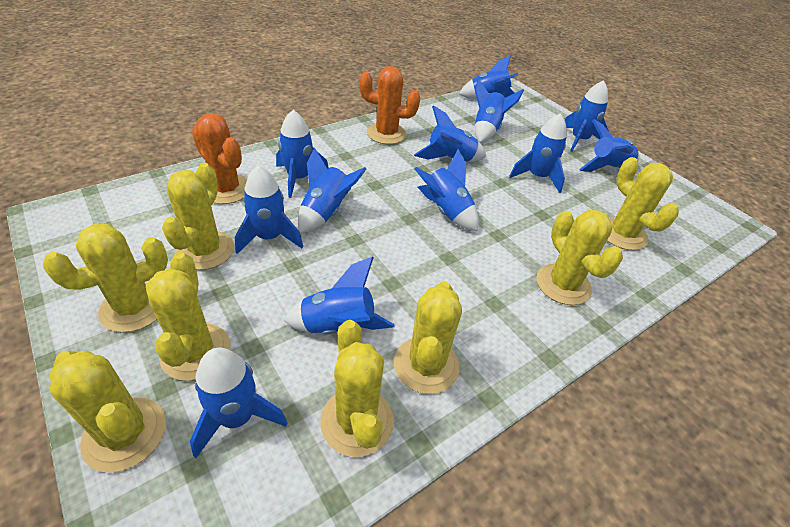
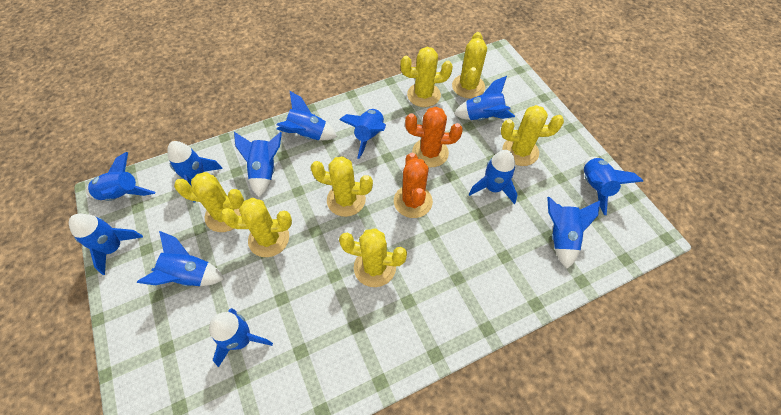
yellow cactus: [43,224,168,332] [50,351,166,473] [146,252,230,381] [162,163,234,270] [320,320,394,457] [394,281,462,394] [536,210,623,305] [607,157,679,250] = 8 -> [174,172,244,232] [220,198,292,257] [310,156,373,217] [339,228,407,287] [400,47,453,107] [452,32,487,98] [501,105,564,166] = 7

